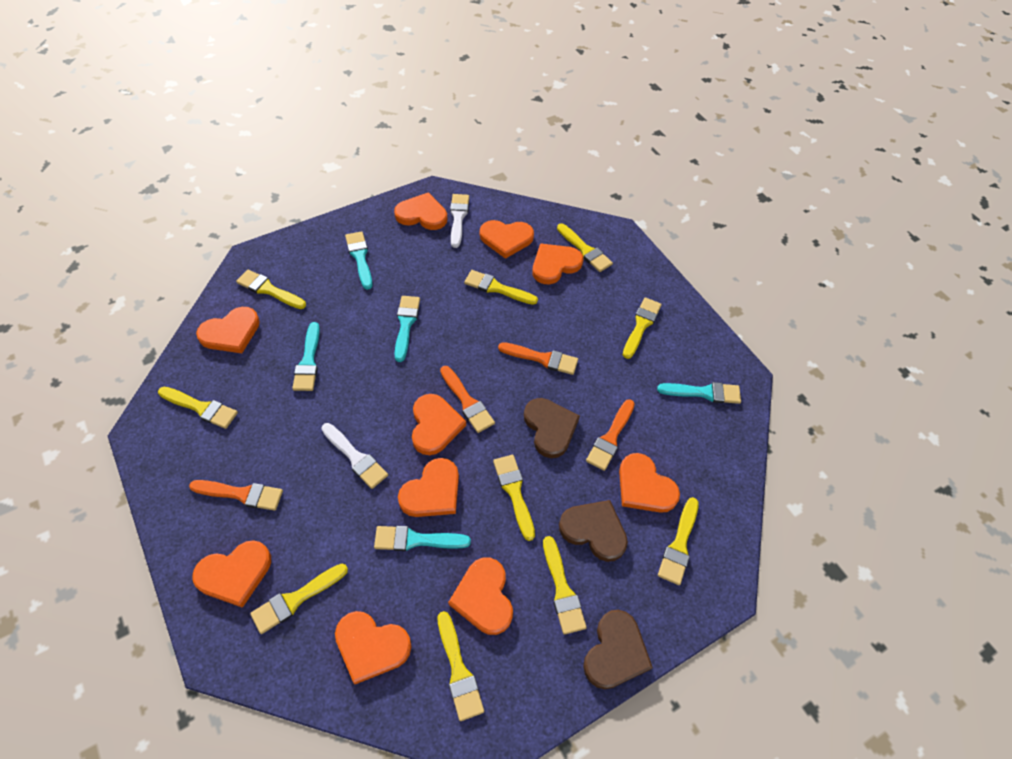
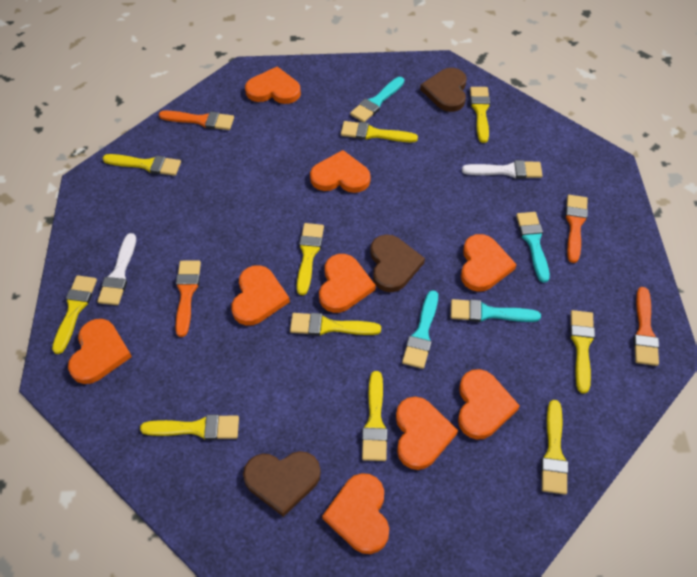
orange heart: [193,540,271,608] [196,307,260,353] [335,611,411,684] [394,192,447,230] [398,458,459,517] [412,394,466,455] [448,558,513,635] [480,220,534,259] [532,243,583,284] [619,453,680,513] = 10 -> [68,319,132,384] [231,265,290,326] [245,66,301,104] [310,150,371,193] [319,254,376,313] [322,473,389,554] [396,397,458,470] [458,369,520,440] [461,234,517,292] = 9
turquoise brush: [292,322,320,391] [345,231,373,290] [374,526,471,551] [394,296,420,362] [657,382,741,404] = 5 -> [350,77,404,122] [402,290,438,369] [451,299,541,322] [516,212,550,283] = 4

